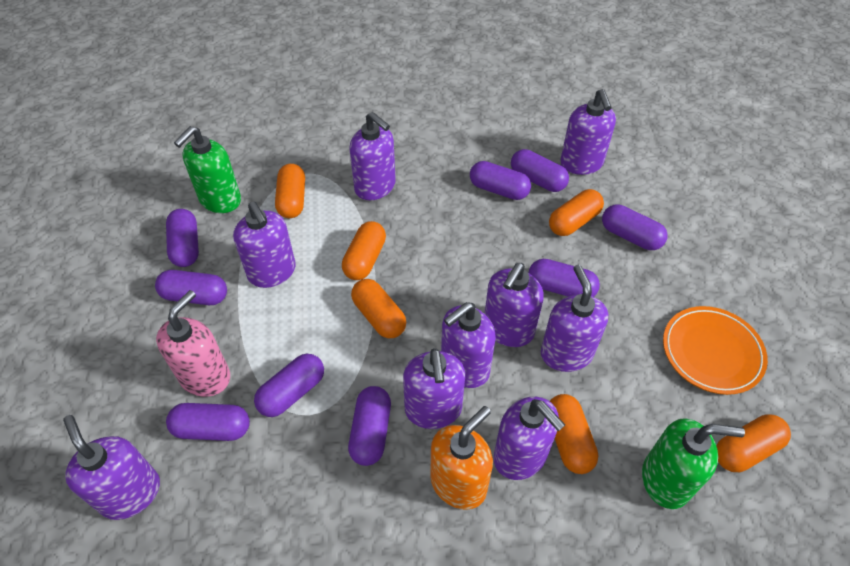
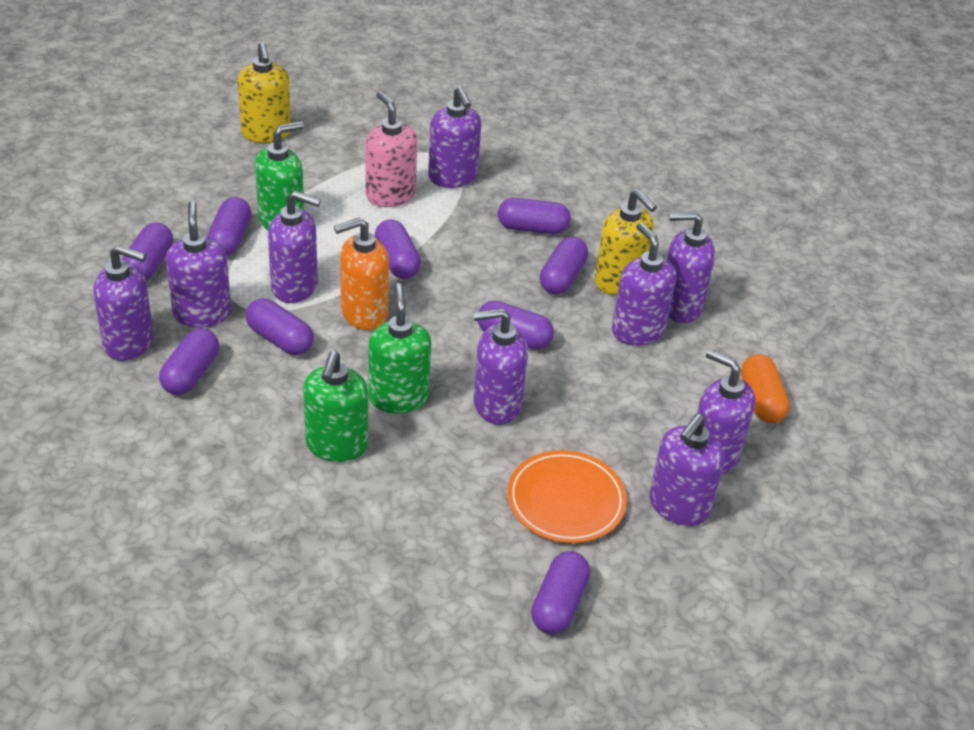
green soap dispenser: [174,126,241,213] [642,418,745,509] = 2 -> [255,121,304,230] [303,351,368,462] [368,283,431,414] = 3
orange capsule: [275,164,305,218] [342,221,386,280] [351,279,406,338] [549,189,604,236] [550,394,598,474] [717,415,791,472] = 6 -> [741,354,790,423] = 1
yellow soap dispenser: none = 0 -> [238,42,291,143] [595,189,657,295] = 2

